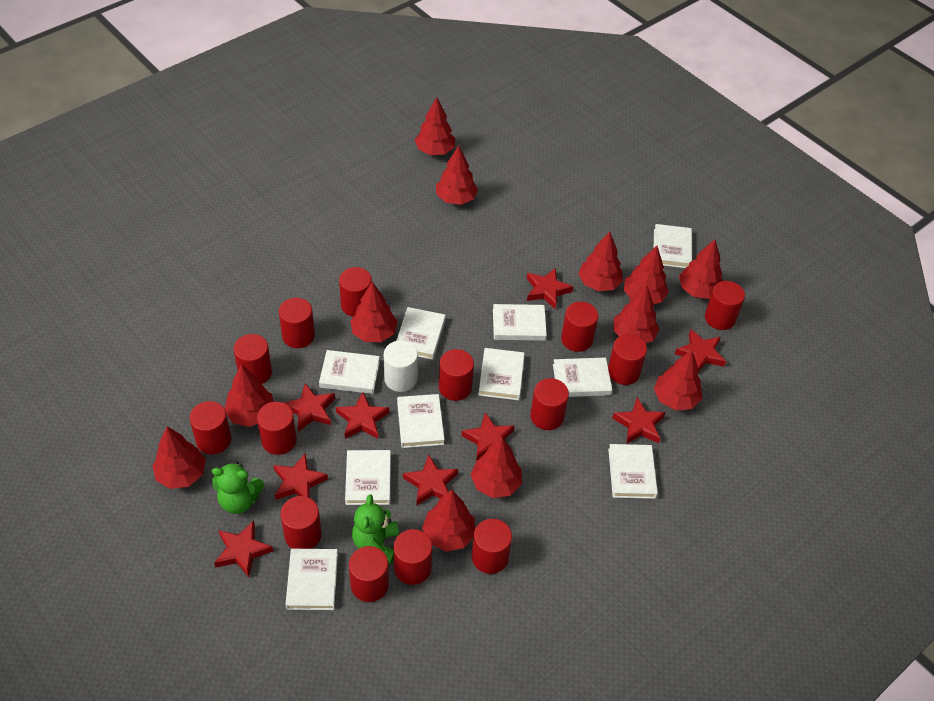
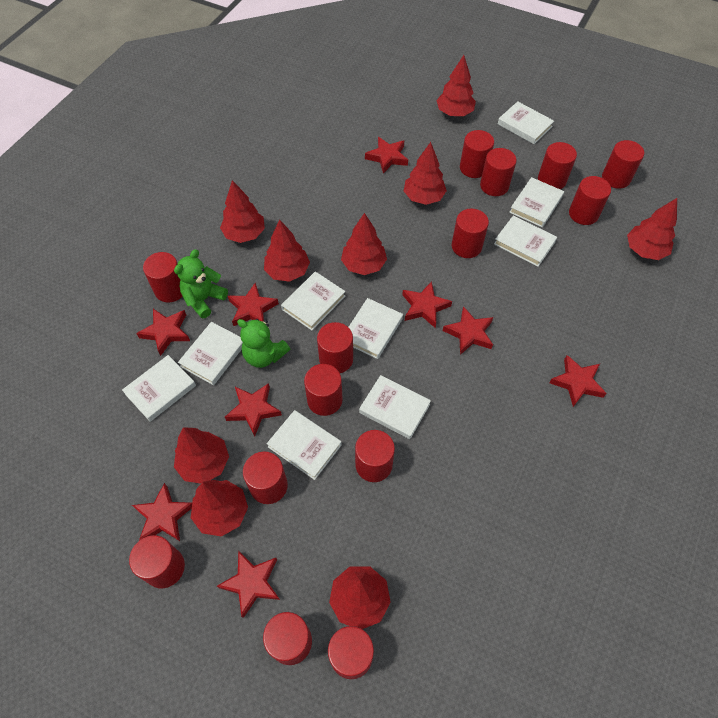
red tree: [152,426,206,489] [224,364,274,427] [350,282,398,342] [415,97,455,155] [422,490,475,552] [436,146,478,205] [471,437,522,498] [578,232,623,291] [613,285,660,344] [623,246,669,304] [654,350,702,410] [679,239,723,299] = 12 -> [174,427,229,484] [191,480,248,537] [220,180,265,243] [264,220,310,282] [329,567,391,629] [341,213,387,275] [404,142,447,205] [436,55,476,116] [627,198,677,260] = 9
white book: [285,549,338,610] [319,350,380,394] [345,450,391,505] [396,307,446,360] [397,394,444,448] [479,348,525,400] [493,304,547,341] [553,357,612,397] [608,444,658,499] [654,224,692,268] = 10 -> [122,355,196,422] [178,322,243,385] [267,410,342,480] [281,272,345,330] [348,298,403,359] [359,375,431,439] [494,215,557,267] [498,101,554,144] [509,177,564,227] = 9
white cylinder: [384,340,418,392] = 1 -> none = 0

